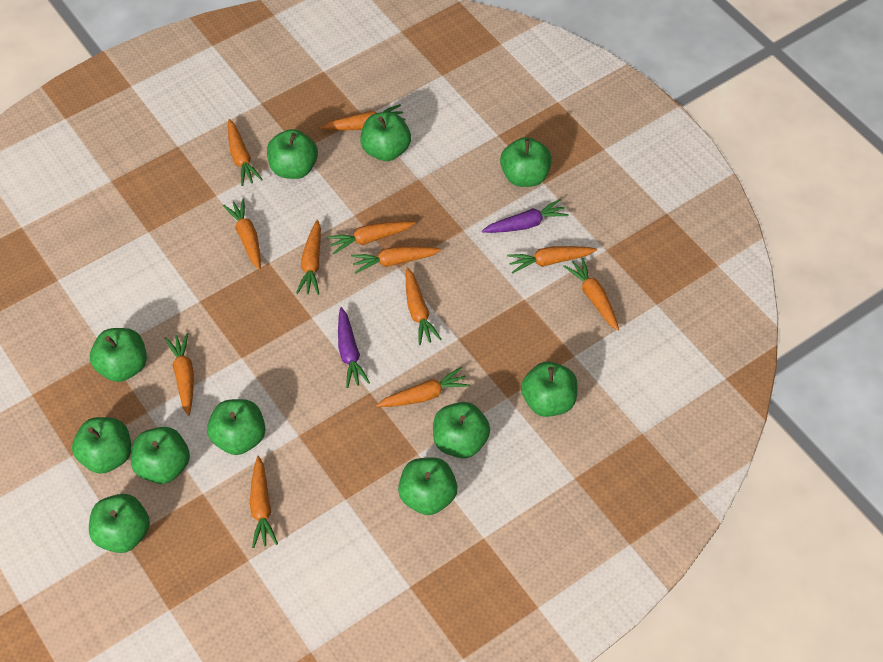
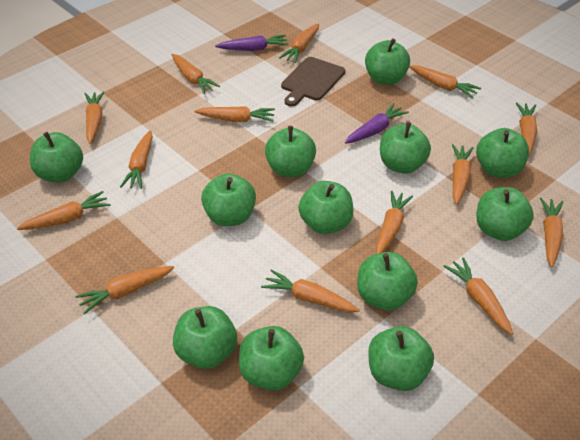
brown cutting board: none = 0 -> [281,57,345,107] = 1
green apple: [72,417,131,474] [89,494,150,553] [90,328,147,382] [131,427,190,484] [207,399,265,455] [267,129,318,179] [360,112,411,161] [398,457,457,515] [433,402,490,458] [500,137,552,187] [521,362,578,417] = 11 -> [30,132,83,182] [173,306,237,369] [201,173,256,226] [239,326,304,391] [265,126,316,177] [298,181,353,234] [357,252,418,310] [365,38,410,85] [368,326,434,391] [380,122,431,174] [476,128,529,178] [476,187,534,241] = 12
orange carrot: [165,333,194,416] [223,198,261,270] [228,119,263,186] [250,456,278,548] [296,220,321,295] [320,104,405,130] [327,221,415,255] [351,246,442,274] [376,367,470,407] [406,267,442,345] [507,246,597,273] [563,257,619,331] = 12 -> [17,191,110,230] [75,266,174,314] [85,91,105,144] [120,130,153,189] [172,54,220,94] [194,106,275,122] [261,269,360,312] [279,23,319,63] [376,190,413,254] [409,65,481,98] [443,257,514,335] [452,144,474,205] [516,102,537,156] [540,198,563,267] = 14

